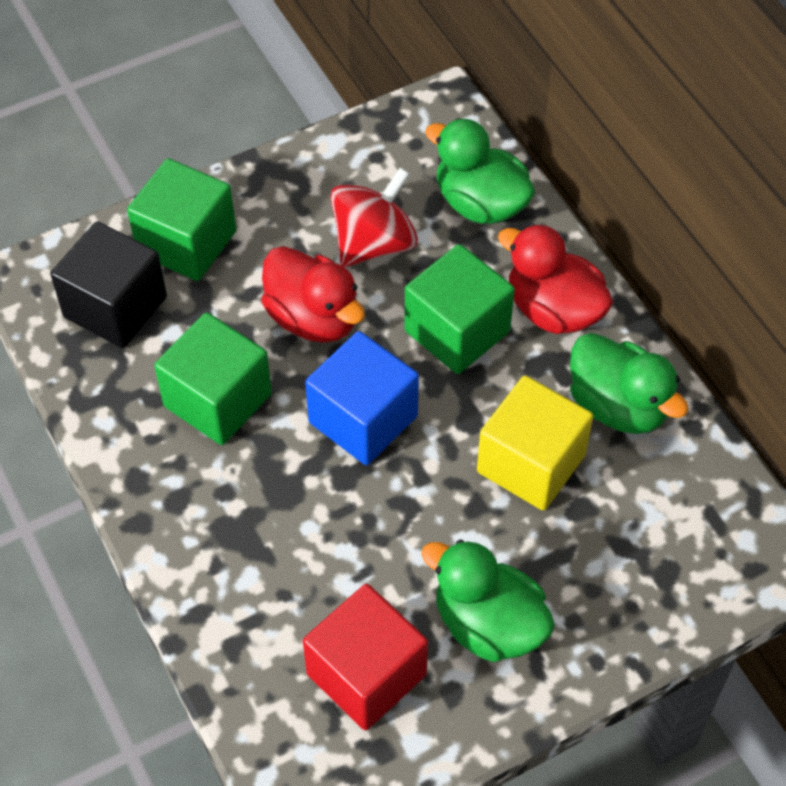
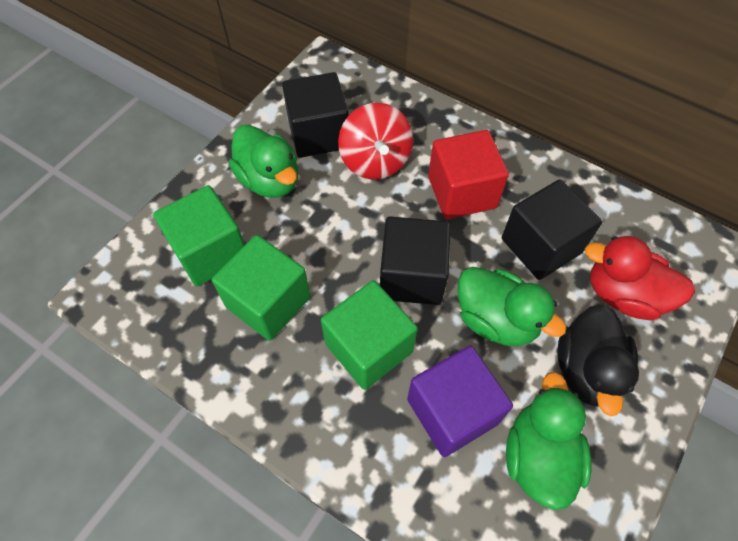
black cube: [50,221,167,348] = 1 -> [282,72,349,158] [380,216,451,305] [502,179,602,280] = 3
black duck: none = 0 -> [558,304,639,416] = 1
blue cube: [305,331,419,465] = 1 -> none = 0
purple cube: none = 0 -> [407,346,513,457] = 1
red duck: [261,246,365,343] [498,224,613,334] = 2 -> [585,236,695,320] = 1
yellow cube: [477,376,593,511] = 1 -> none = 0

